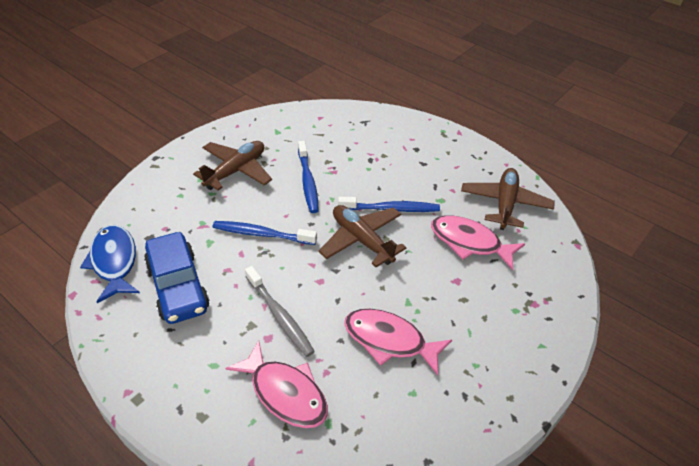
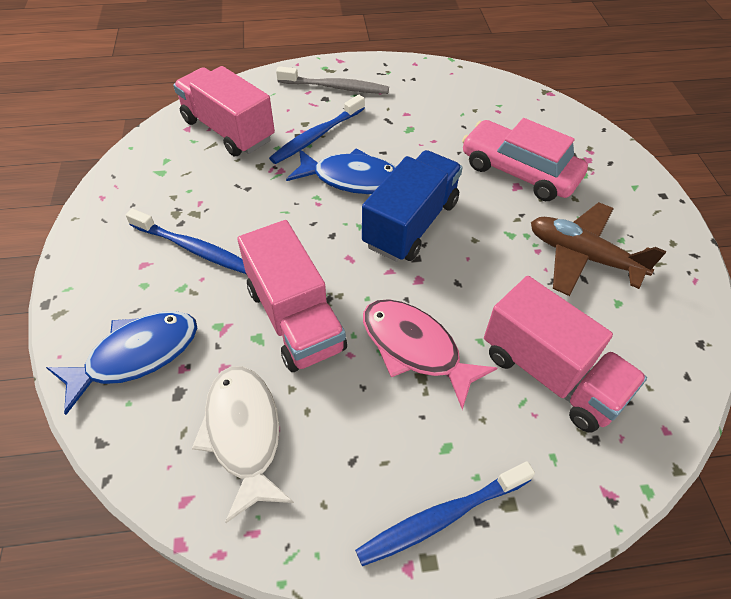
blue car: [144,232,210,324] = 1 -> none = 0
blue fish: [80,225,140,303] = 1 -> [46,311,197,415] [286,148,396,194] = 2
blue truck: none = 0 -> [362,150,463,262] = 1
brown plane: [193,141,272,191] [319,205,406,267] [461,168,555,230] = 3 -> [531,202,666,296] = 1
pink car: none = 0 -> [462,118,588,201] = 1
pink fish: [225,340,328,428] [344,309,452,376] [431,215,525,270] = 3 -> [363,299,497,410] = 1
pink truck: none = 0 -> [173,66,275,157] [238,220,347,372] [484,276,647,433] = 3
white fish: none = 0 -> [192,366,294,523] = 1

